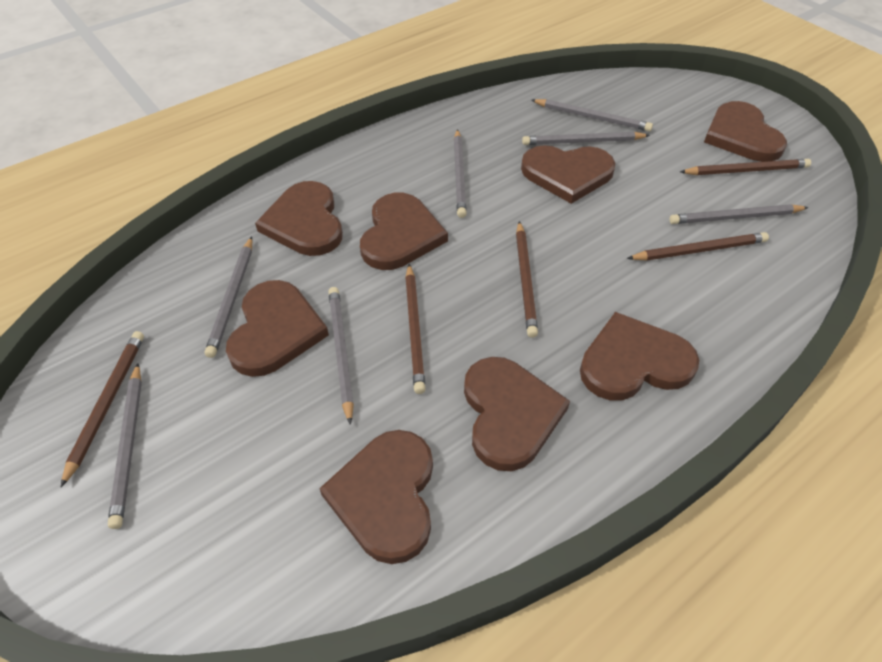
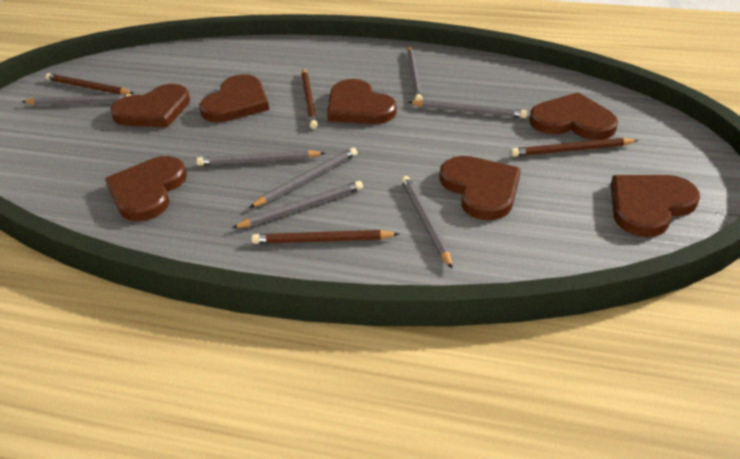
brown heart: [226,280,329,377] [255,181,343,256] [319,430,433,564] [360,193,448,270] [464,357,570,471] [521,145,615,204] [580,312,699,401] [704,101,787,162] = 8 -> [105,156,187,221] [110,84,190,128] [199,74,269,122] [327,79,396,124] [439,156,521,220] [529,93,618,140] [611,175,700,237] = 7
brown pencil: [61,331,144,487] [405,264,426,394] [516,221,538,338] [627,232,769,261] [680,159,811,175] = 5 -> [45,73,134,95] [251,230,399,244] [301,68,318,129] [511,138,638,157] = 4

